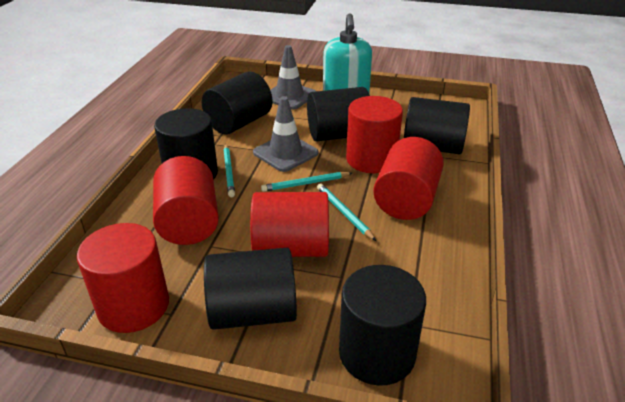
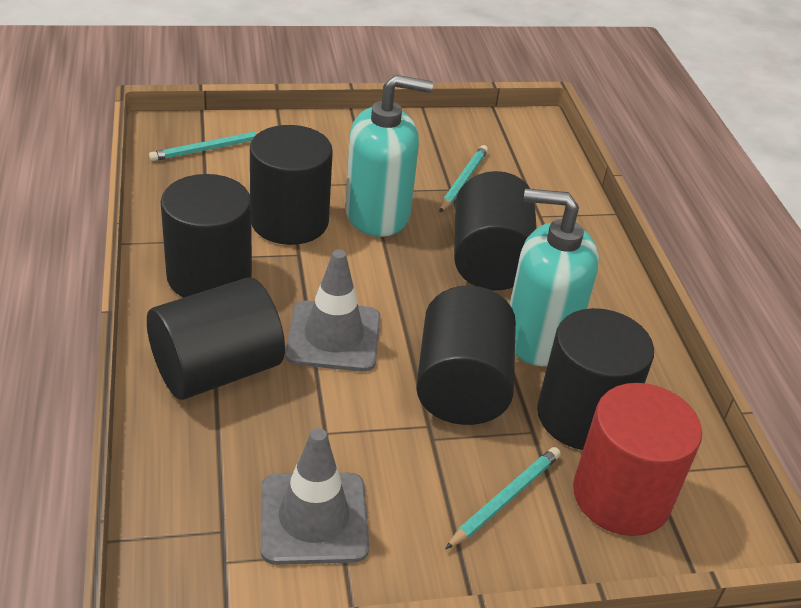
red cylinder: [77,223,169,333] [153,156,219,245] [250,192,329,257] [346,96,403,173] [373,137,444,220] = 5 -> [573,383,702,536] = 1
turquoise soap dispenser: [323,13,372,93] = 1 -> [345,75,433,237] [510,188,599,366] = 2

